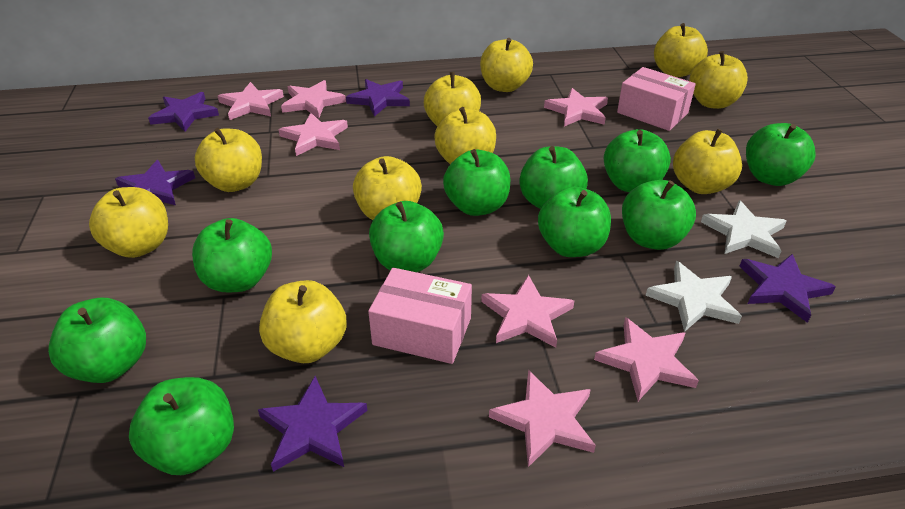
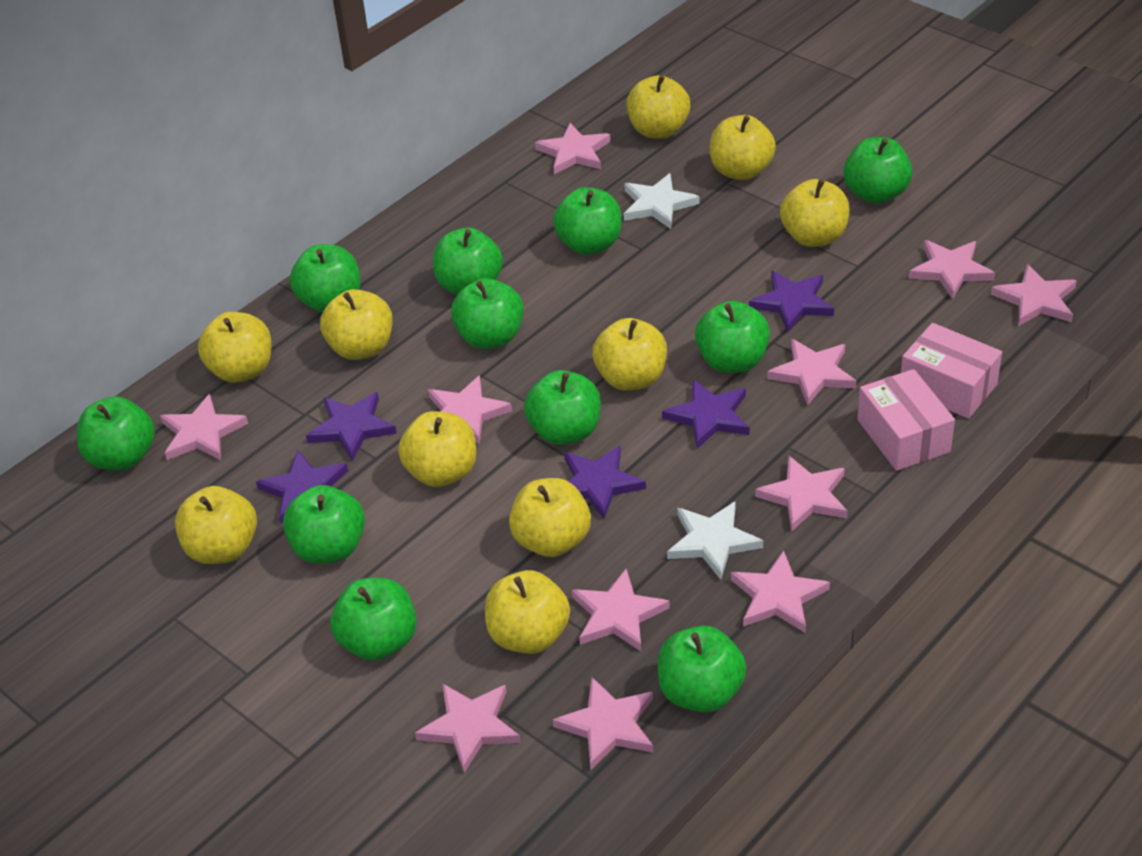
green apple: [48,298,146,383] [129,377,234,475] [192,218,272,292] [369,201,444,272] [443,149,510,216] [519,146,588,209] [538,187,611,257] [604,129,671,192] [622,180,696,250] [746,123,816,186] = 10 -> [77,396,155,470] [283,485,365,564] [290,244,361,312] [330,577,417,661] [433,228,503,295] [451,278,524,349] [524,370,601,445] [553,187,621,255] [658,625,746,713] [695,301,770,373] [843,137,912,204] = 11
pink star: [218,82,284,120] [278,113,348,156] [281,80,346,118] [481,275,574,348] [489,370,596,467] [544,88,608,126] [594,317,699,401] = 7 -> [160,394,248,460] [415,683,521,773] [428,375,512,444] [535,123,611,174] [553,677,654,770] [572,569,670,651] [731,550,830,633] [755,455,848,532] [767,339,857,406] [909,240,995,299] [991,264,1077,326] = 11

